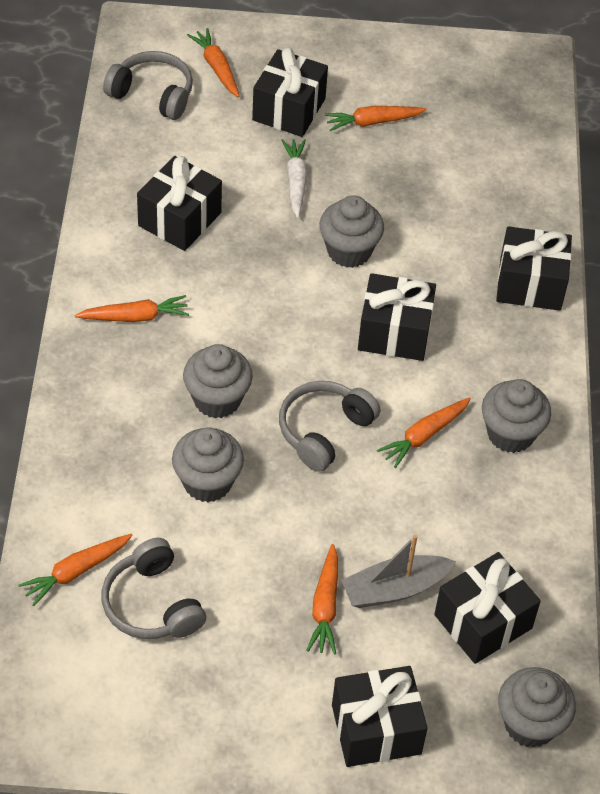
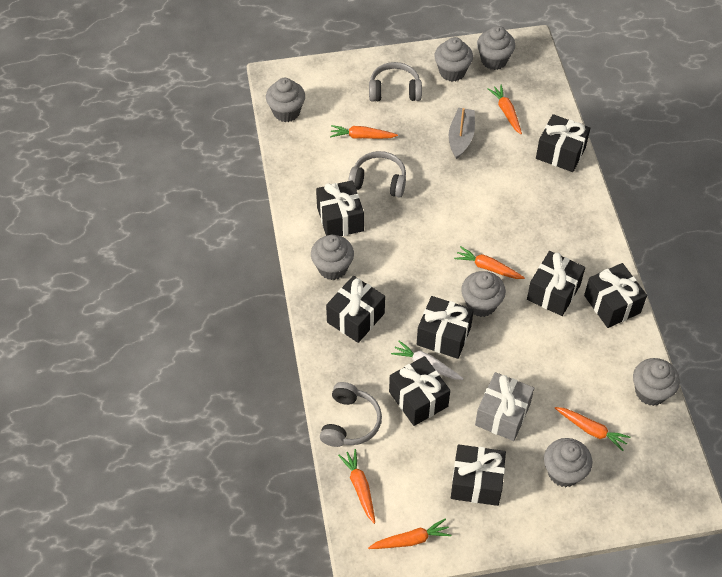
black gift: [137,156,222,251] [252,48,328,137] [332,666,428,767] [358,273,436,361] [434,552,541,664] [496,226,572,311] = 6 -> [316,180,364,236] [326,276,385,343] [389,356,450,426] [417,296,474,359] [451,444,506,506] [527,251,585,316] [536,114,590,172] [584,263,647,328] = 8
grey cupcake: [172,427,244,502] [183,344,253,418] [319,195,384,268] [482,379,551,453] [498,667,576,748] = 5 -> [266,78,305,122] [311,235,354,280] [434,37,473,82] [461,271,506,317] [477,26,516,70] [544,438,592,487] [633,358,680,406] = 7
grey gift: none = 0 -> [475,372,534,441] = 1

